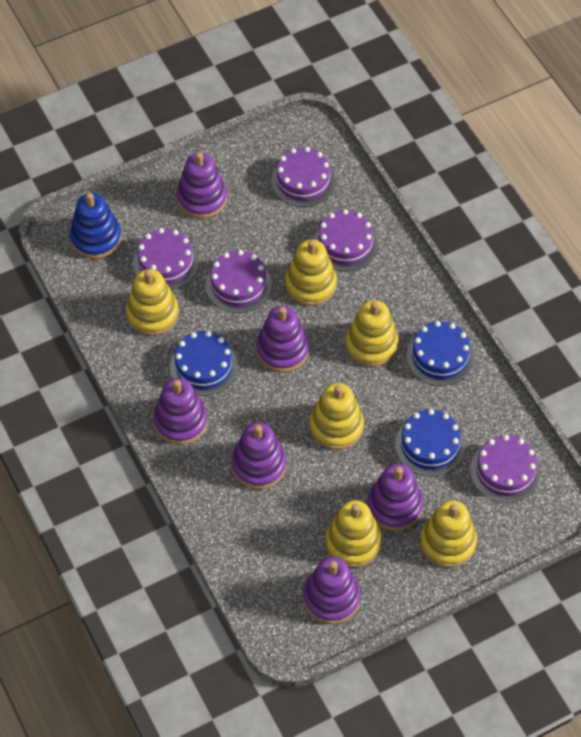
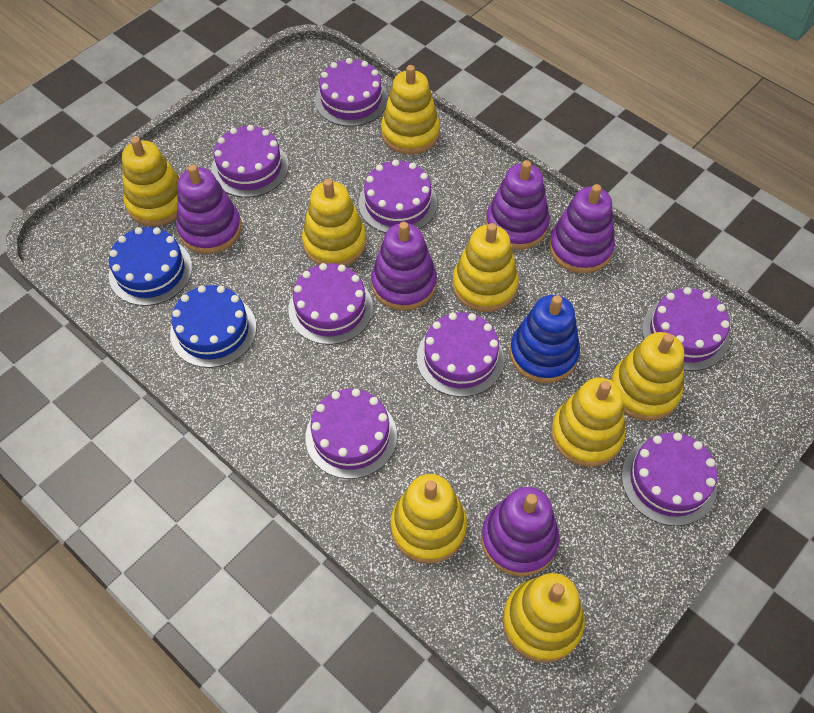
blue cake: [170,331,238,396] [395,409,465,477] [406,321,474,386] = 3 -> [109,227,192,306] [170,285,256,368] = 2
purple cake: [133,228,199,290] [206,250,271,313] [271,147,335,207] [313,209,378,272] [470,435,540,503] = 5 -> [211,125,289,197] [288,263,373,345] [305,389,397,479] [315,58,388,127] [359,159,437,233] [417,312,504,397] [622,433,717,526] [642,287,730,371] = 8
purple stacking toy: [153,378,208,445] [177,152,227,219] [232,422,287,489] [256,306,309,372] [303,557,361,624] [367,463,423,531] = 6 -> [176,164,242,254] [371,222,437,311] [481,487,559,576] [486,160,550,250] [549,184,615,274] = 5
yellow stacking toy: [126,269,179,336] [285,239,337,306] [310,383,364,450] [325,500,382,568] [346,300,399,367] [420,500,477,568] = 6 -> [122,137,179,226] [302,179,366,266] [381,65,440,154] [391,474,467,564] [452,223,519,312] [502,573,585,663] [551,378,626,467] [611,332,684,421] = 8

